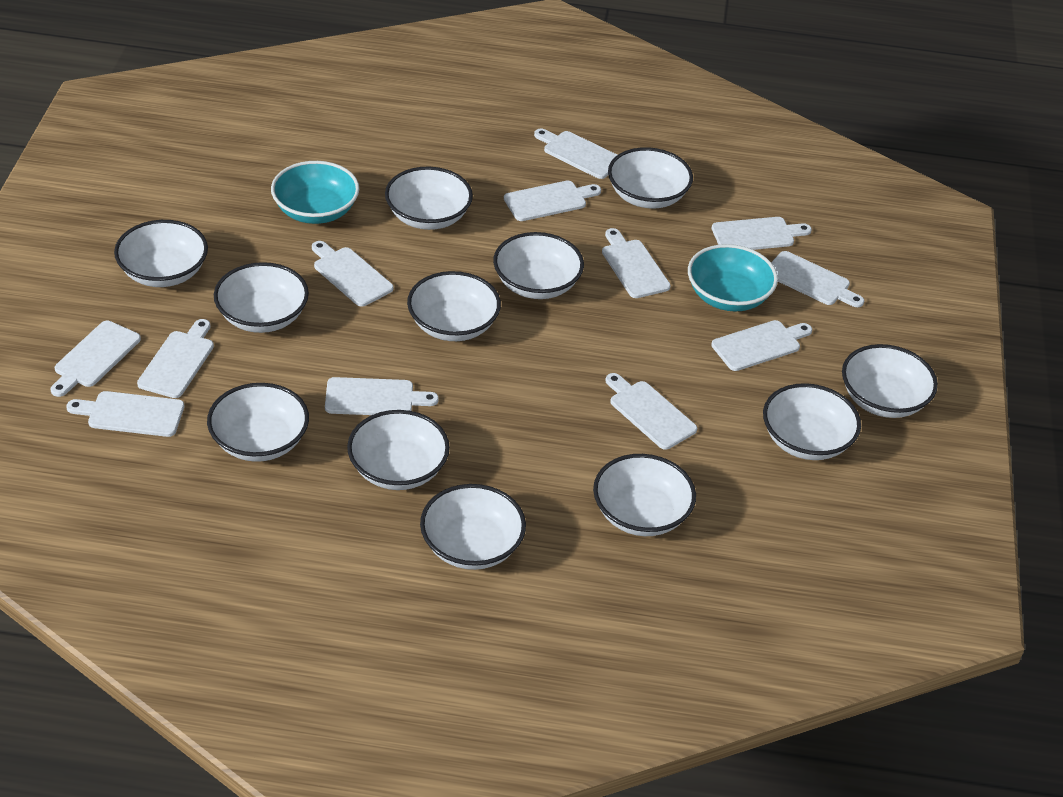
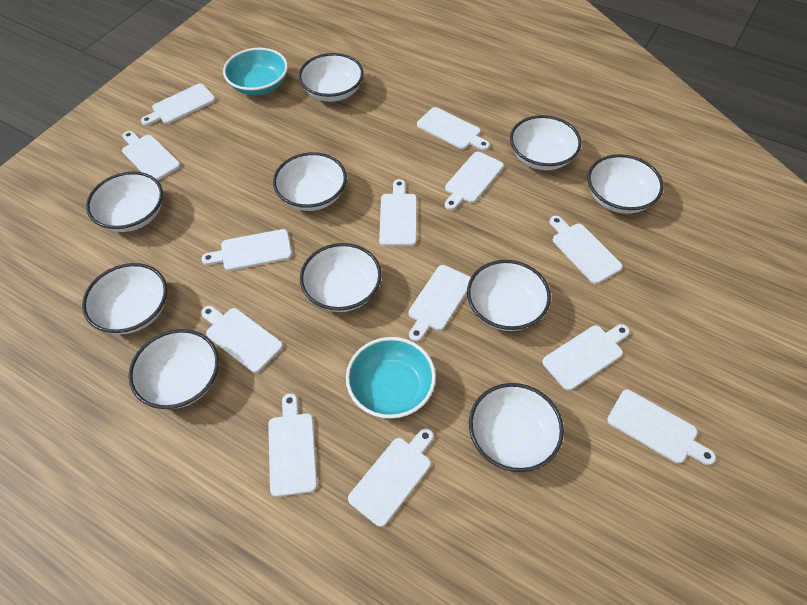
white bowl: [114,220,208,287] [207,383,309,462] [214,262,309,333] [347,410,450,490] [385,167,473,230] [407,271,501,341] [420,484,526,570] [493,232,584,299] [593,454,696,536] [608,147,693,208] [763,383,861,460] [842,344,938,418] = 12 -> [82,263,167,334] [86,171,163,232] [128,329,219,409] [273,152,347,211] [298,53,364,102] [300,243,382,312] [467,260,551,331] [469,383,564,472] [510,115,581,170] [588,154,664,214] = 10
white cutting board: [50,321,141,397] [66,391,184,437] [137,319,214,398] [312,241,394,307] [325,377,439,415] [504,181,601,221] [534,128,617,179] [602,228,671,298] [605,373,697,450] [711,320,812,371] [712,217,812,250] [771,251,864,307] = 12 -> [122,131,181,180] [141,84,215,126] [201,229,292,271] [201,306,283,373] [268,394,317,497] [348,428,434,527] [379,179,417,246] [408,265,471,342] [417,107,490,150] [445,152,504,210] [542,324,630,391] [549,216,623,284] [607,390,716,465] = 13

